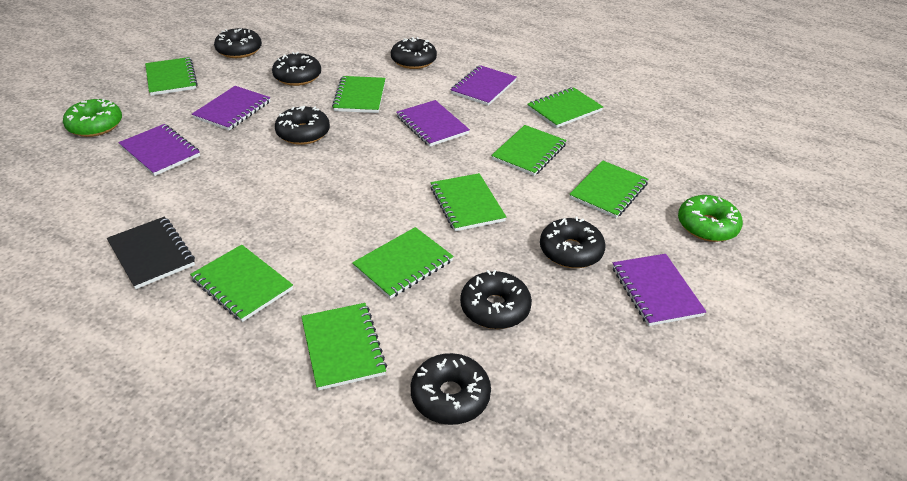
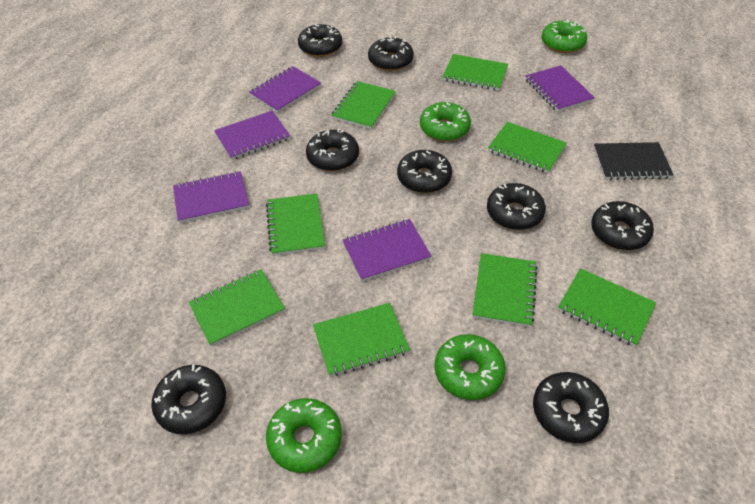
black donut: [214,28,262,58] [272,52,321,86] [275,106,330,145] [391,37,437,69] [411,353,491,425] [460,270,532,329] [540,217,606,268] = 7 -> [151,365,226,434] [298,24,342,57] [306,129,359,171] [368,36,414,71] [397,150,452,193] [487,183,546,230] [533,372,609,443] [591,201,654,250] = 8
green donut: [63,99,122,137] [678,195,743,242] = 2 -> [266,398,342,473] [420,102,471,141] [435,334,506,400] [541,20,587,53] = 4
green notebook: [145,57,198,96] [190,245,293,322] [301,303,387,391] [332,76,386,113] [352,227,454,299] [430,173,507,231] [491,125,567,176] [527,87,603,128] [569,161,649,218] = 9 -> [189,269,285,346] [266,193,325,256] [313,303,410,377] [331,81,396,130] [443,54,508,91] [472,253,538,327] [488,122,567,173] [558,268,656,347] = 8

